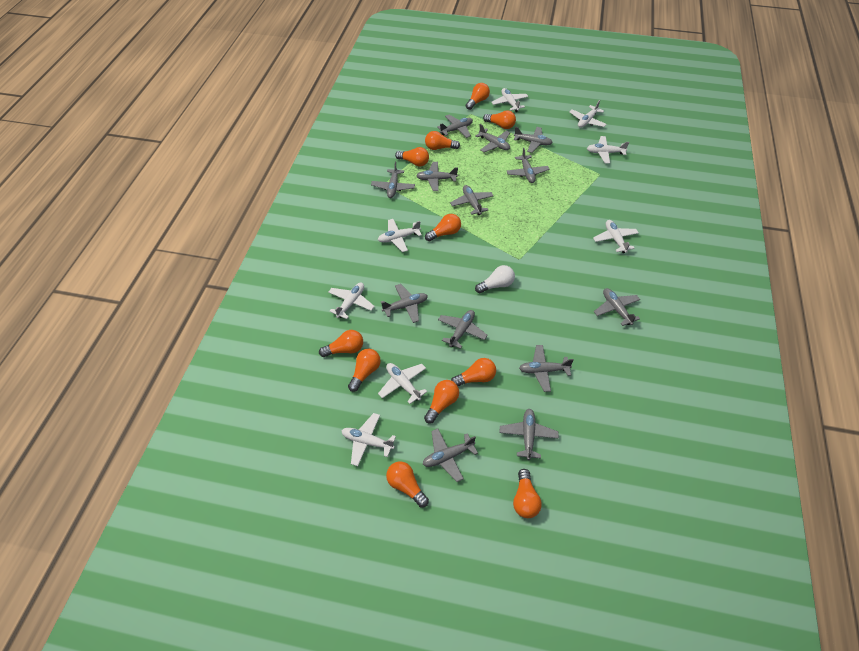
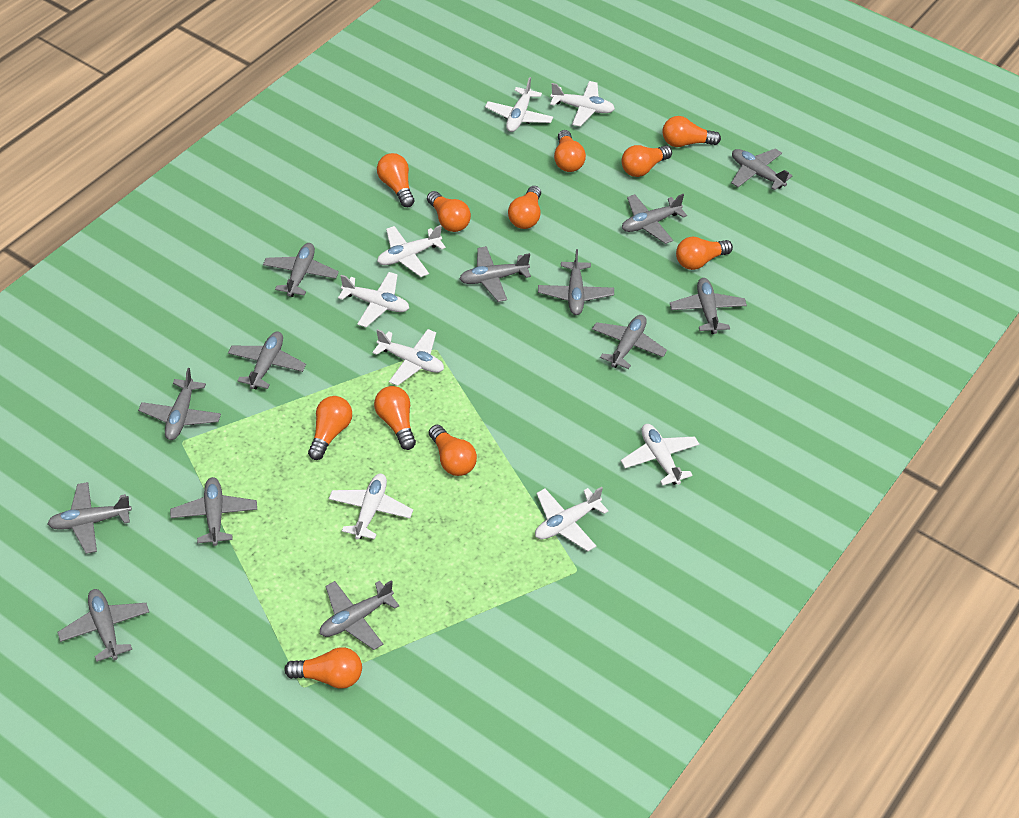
white light bulb: [475,265,515,293] = 1 -> none = 0

